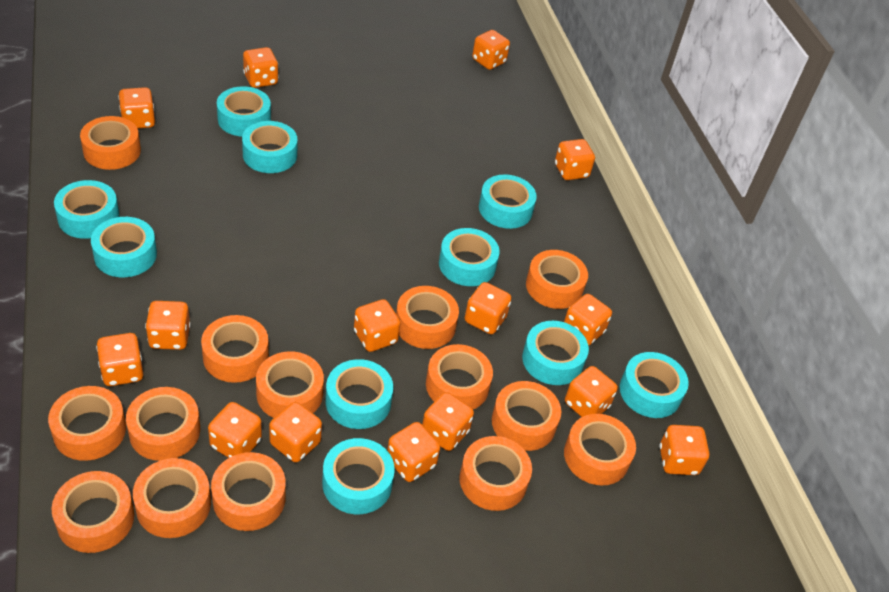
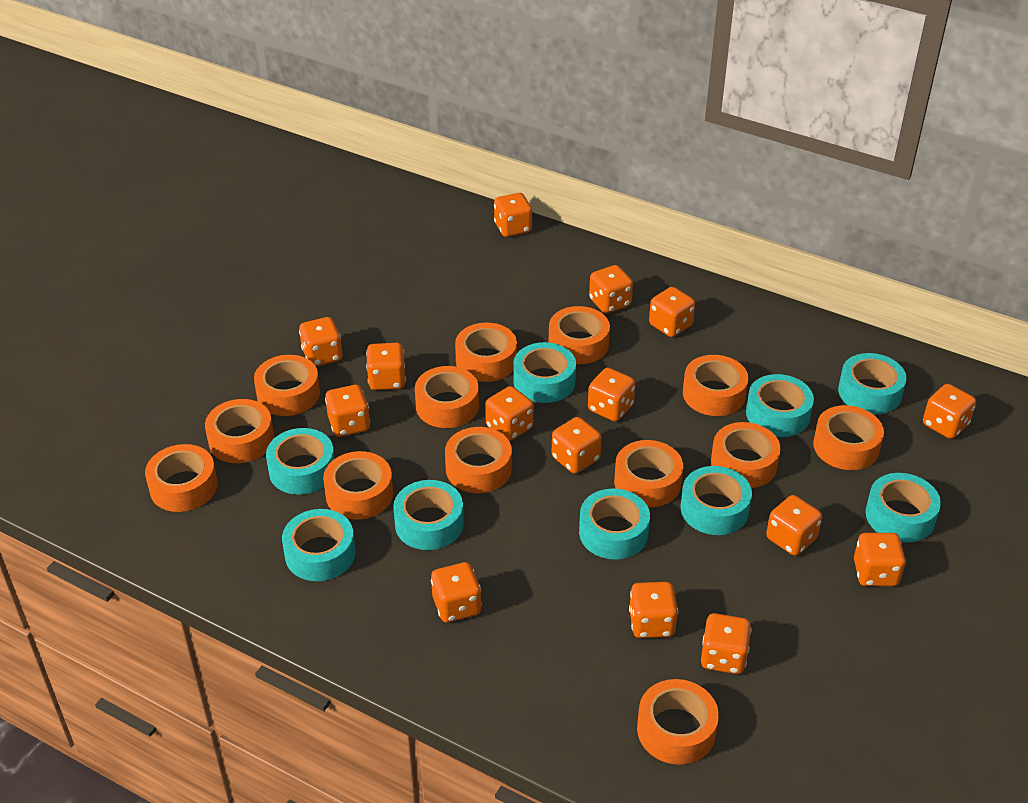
orange tape: [48,386,126,461] [51,471,134,553] [80,116,141,170] [126,387,200,461] [133,458,211,538] [201,315,269,383] [211,452,286,531] [256,352,324,418] [396,286,459,349] [426,344,493,409] [459,436,532,511] [492,381,561,451] [526,250,588,309] [564,414,636,486] = 14 -> [145,444,218,512] [205,399,274,463] [254,355,320,416] [323,451,393,520] [415,366,479,428] [445,427,512,493] [455,323,517,382] [549,306,610,364] [614,440,683,507] [637,679,719,765] [683,355,749,416] [711,422,781,488] [813,405,884,470] = 13
turquoise tape: [54,180,119,239] [91,217,157,277] [217,86,271,137] [242,121,297,173] [322,438,395,515] [326,359,393,429] [439,228,500,286] [479,174,537,229] [522,321,589,385] [620,352,689,418] = 10 -> [266,428,335,495] [282,509,356,581] [393,480,464,550] [513,342,576,403] [579,488,650,560] [680,466,752,535] [746,374,814,437] [838,353,907,414] [865,473,941,543] = 9

